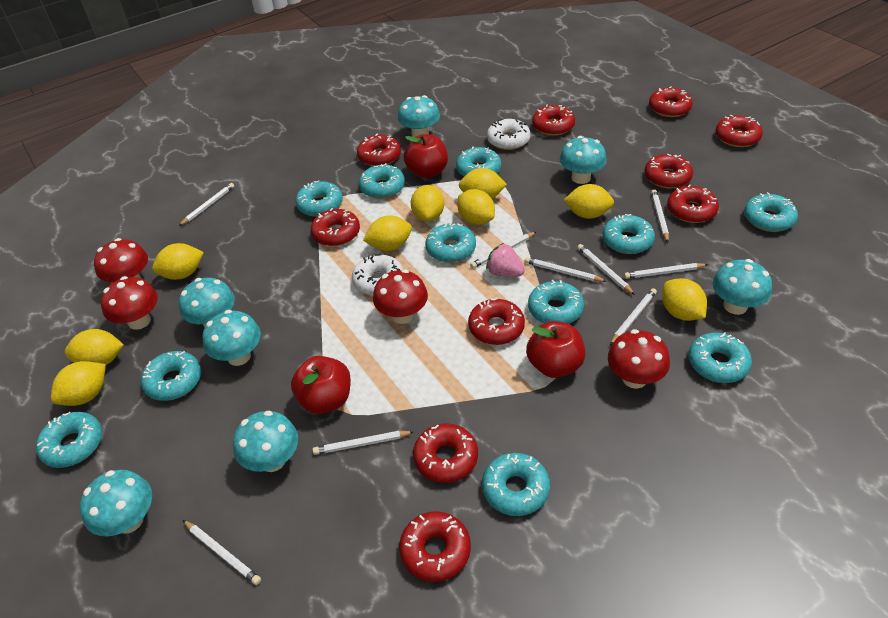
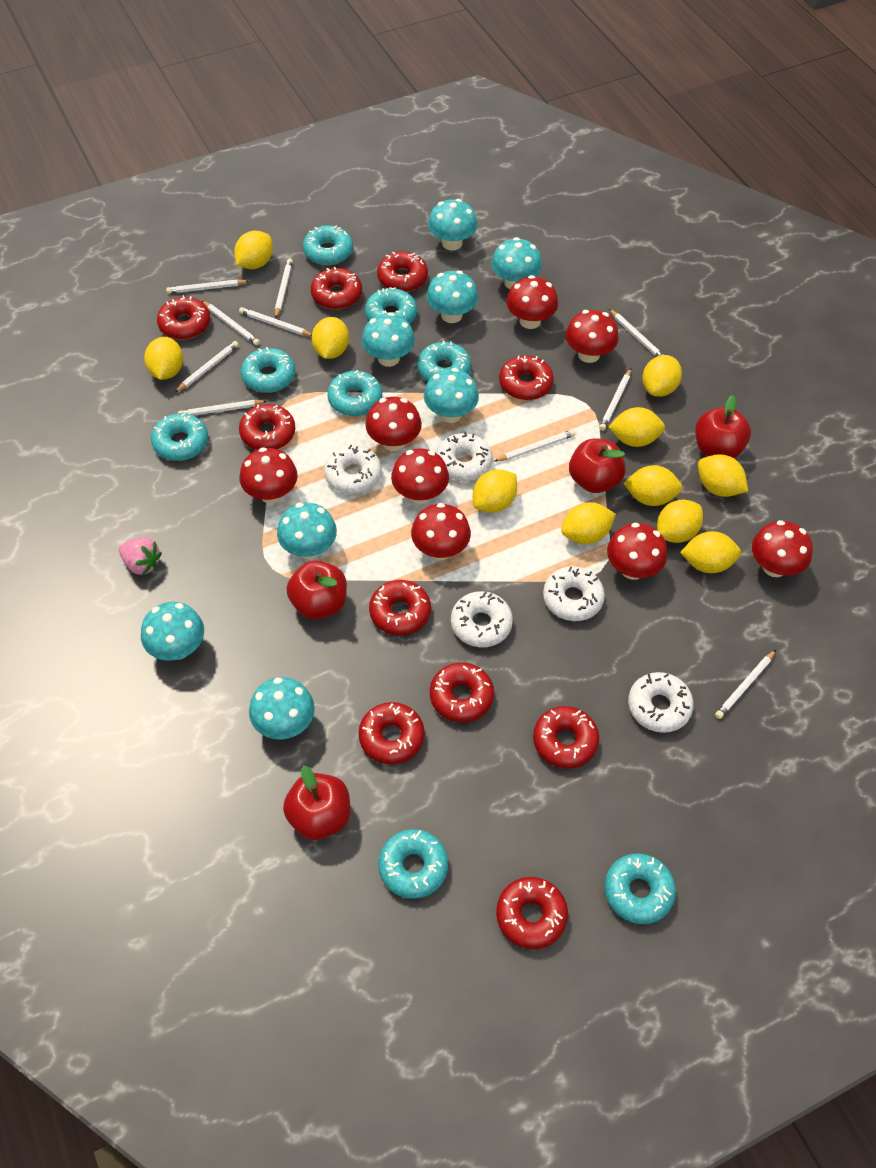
red apple: [291,356,351,414] [404,134,448,178] [526,321,585,378] = 3 -> [283,765,351,840] [286,561,347,619] [569,438,626,493] [695,395,751,458] = 4
red mushroom: [94,238,148,282] [101,276,158,330] [373,269,428,324] [608,329,670,389] = 4 -> [239,447,298,504] [365,397,422,451] [391,449,449,504] [411,503,471,560] [506,275,558,329] [566,310,619,363] [607,523,667,580] [752,520,813,577] = 8
turquoise donut: [36,412,102,468] [141,351,201,401] [295,181,343,217] [359,163,405,199] [425,223,476,263] [456,147,501,176] [482,453,550,516] [528,280,584,324] [602,214,655,254] [688,332,752,383] [744,192,798,232] = 11 -> [151,413,208,461] [241,347,295,393] [303,225,353,265] [327,370,382,416] [365,287,417,324] [378,829,448,899] [417,340,471,381] [604,853,676,924] = 8
turquoise mushroom: [80,470,152,536] [179,278,235,327] [202,310,261,366] [233,410,298,472] [398,95,440,137] [560,136,607,184] [713,259,772,315] = 7 -> [141,602,204,661] [249,677,315,740] [277,503,337,559] [362,312,415,367] [424,368,479,423] [427,270,478,323] [428,199,477,251] [491,237,542,289] = 8
white donut: [352,253,404,296] [487,118,531,150] = 2 -> [324,445,382,494] [436,432,493,481] [451,591,513,648] [543,566,605,621] [628,672,694,733] = 5
white pencil: [179,183,234,226] [183,520,261,585] [313,431,414,455] [470,232,536,268] [525,257,607,282] [577,244,635,295] [610,288,657,345] [624,263,708,279] [651,189,669,242] = 9 -> [166,279,249,294] [175,341,239,392] [178,400,267,416] [202,301,260,345] [239,307,312,336] [275,258,293,319] [495,430,575,461] [599,368,631,431] [609,309,663,357] [715,650,776,719] = 10
yellow lemon: [51,361,106,406] [65,329,124,365] [152,243,204,280] [363,215,412,251] [411,185,444,222] [457,189,495,225] [459,168,507,199] [564,184,614,219] [662,278,707,321] = 9 -> [144,337,183,380] [234,231,273,269] [312,317,349,359] [473,469,517,513] [561,502,616,544] [608,407,665,447] [623,465,682,506] [642,355,682,397] [657,500,703,543] [680,531,741,573] [698,454,748,497] = 11

